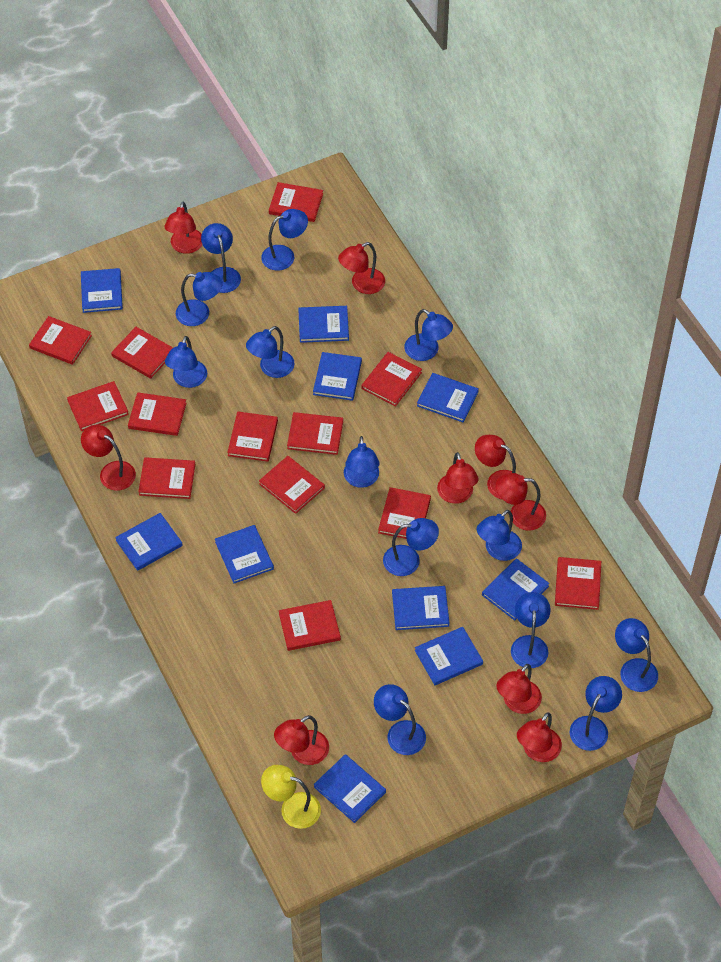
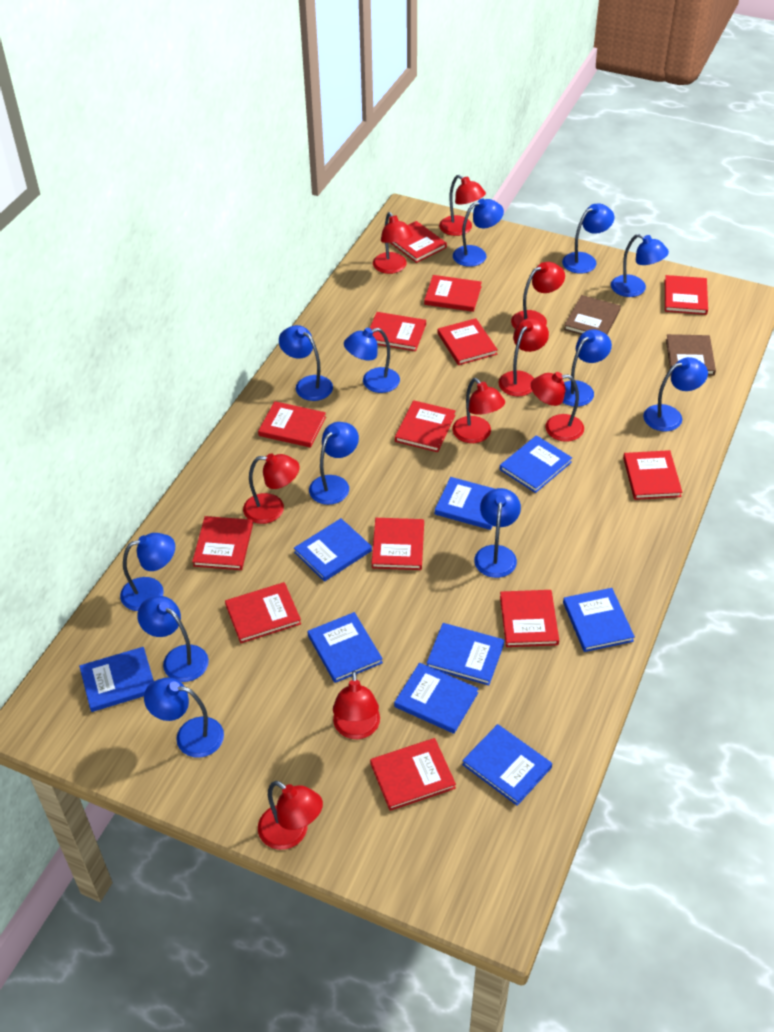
blue book: [81,268,123,313] [115,513,183,571] [215,525,274,583] [298,306,349,343] [313,352,362,401] [314,754,386,823] [392,586,450,630] [415,627,483,685] [417,373,479,422] [482,558,549,621] = 10 -> [79,647,154,712] [294,518,372,582] [308,612,383,683] [394,663,479,734] [426,623,504,686] [435,477,494,530] [462,724,552,806] [500,435,572,493] [563,588,635,652] = 9
blue lamp: [165,336,207,388] [176,272,223,326] [201,223,241,293] [246,326,295,378] [261,209,308,271] [344,436,380,488] [374,684,426,755] [383,518,439,576] [404,309,453,361] [477,510,522,561] [511,592,551,668] [570,676,622,751] [615,618,658,692] = 13 -> [120,533,175,611] [137,596,209,682] [144,678,224,758] [279,325,333,401] [309,422,359,505] [344,328,400,393] [453,199,504,267] [474,488,521,578] [562,203,615,274] [562,329,612,407] [611,234,669,297] [643,357,708,431] = 12
brown book: none = 0 -> [564,295,621,335] [666,334,716,375] = 2
yellow lamp: [261,765,321,829] = 1 -> none = 0

